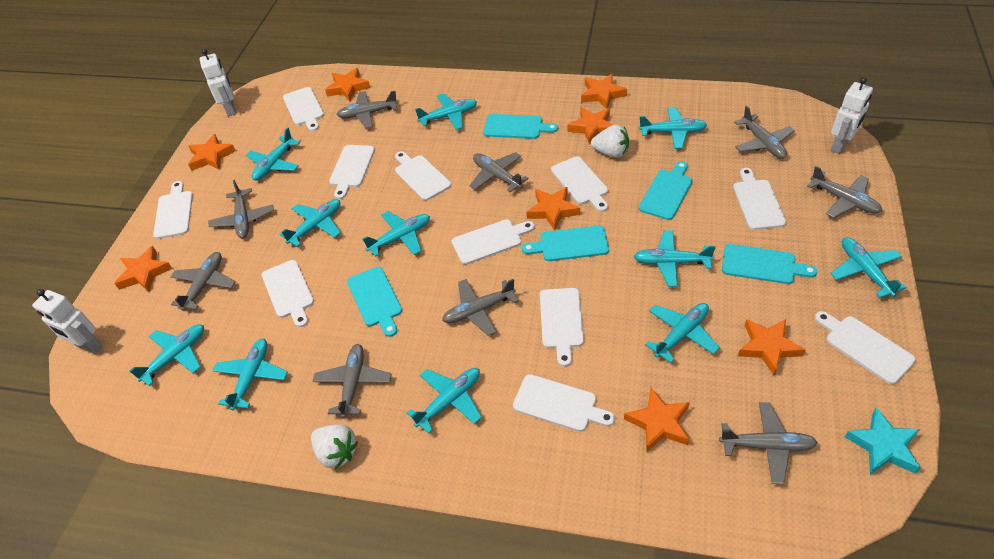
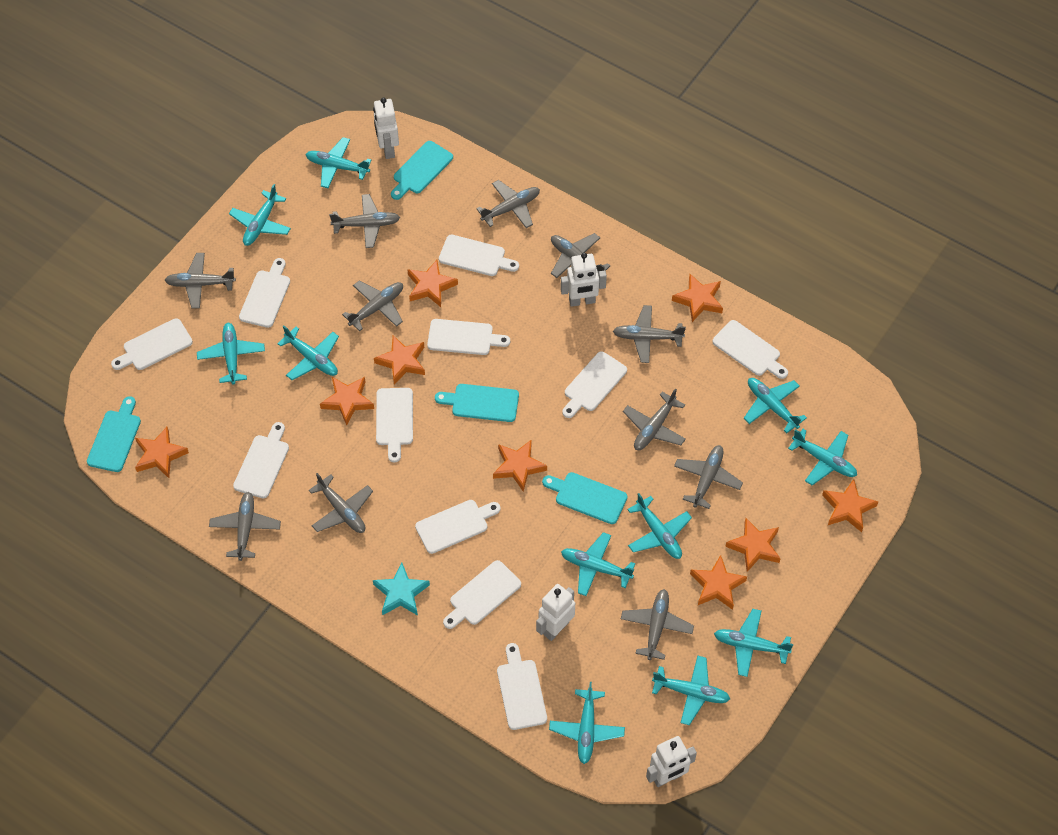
grey plane: [171,252,236,311] [208,180,274,238] [312,344,392,418] [337,91,398,128] [442,279,519,336] [469,152,529,192] [719,402,818,484] [734,106,795,159] [807,166,882,218] = 9 -> [165,253,236,309] [209,492,281,561] [309,473,373,533] [329,194,400,248] [342,281,403,331] [477,180,540,228] [551,233,611,278] [613,305,686,363] [621,589,694,660] [623,388,686,450] [674,445,743,509] = 11
orange star: [114,246,172,292] [188,134,236,171] [325,68,370,101] [527,187,580,231] [568,107,612,145] [581,74,627,109] [624,388,690,452] [738,319,806,375] = 8 -> [135,427,189,478] [320,377,374,426] [374,335,425,385] [407,260,458,307] [493,439,547,492] [672,274,723,322] [690,555,747,610] [725,518,781,572] [822,479,879,532] = 9
turquoise cutting board: [347,267,402,337] [483,114,558,139] [522,225,609,261] [639,161,692,220] [722,244,818,284] = 5 -> [87,396,141,472] [391,141,453,200] [435,384,519,422] [542,472,628,524] = 4
white robot: [32,289,103,354] [200,49,236,116] [831,77,873,154] = 3 -> [373,98,399,159] [536,584,575,641] [560,253,607,307] [646,736,697,787] = 4
white strawberry: [311,424,358,469] [591,125,629,158] = 2 -> none = 0

